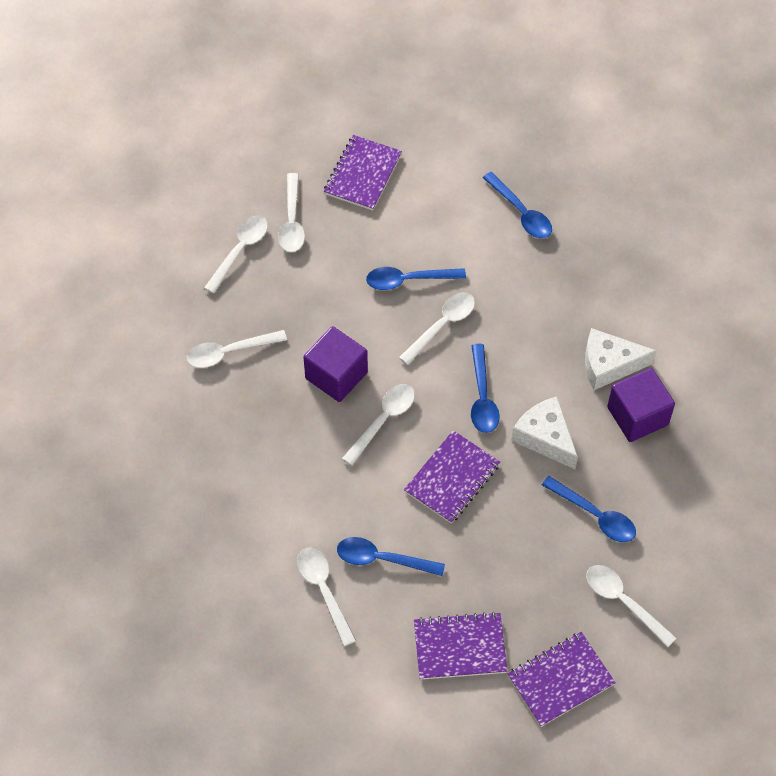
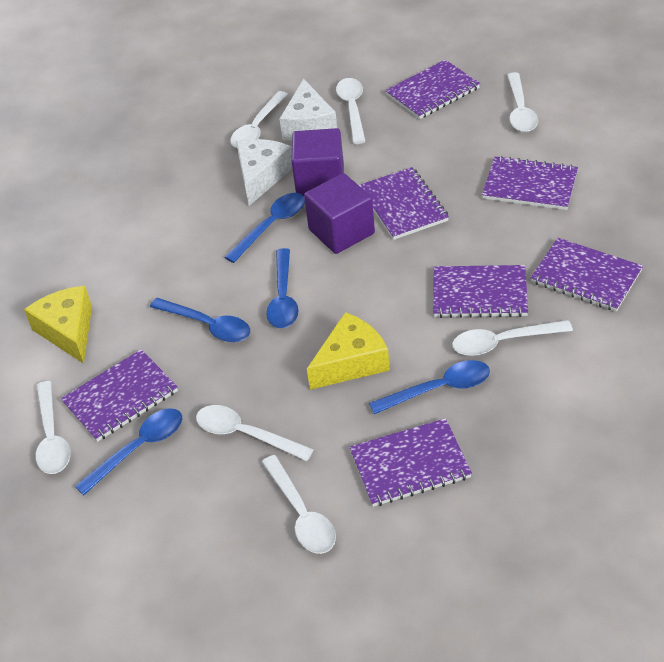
purple notebook: [324,135,402,211] [404,430,500,524] [414,612,507,680] [507,632,616,727] = 4 -> [61,349,178,442] [349,418,472,507] [359,167,449,240] [385,60,480,119] [433,265,528,318] [482,156,578,210] [531,238,643,312] = 7
yellow cheese: none = 0 -> [24,286,92,364] [307,312,390,390] = 2

